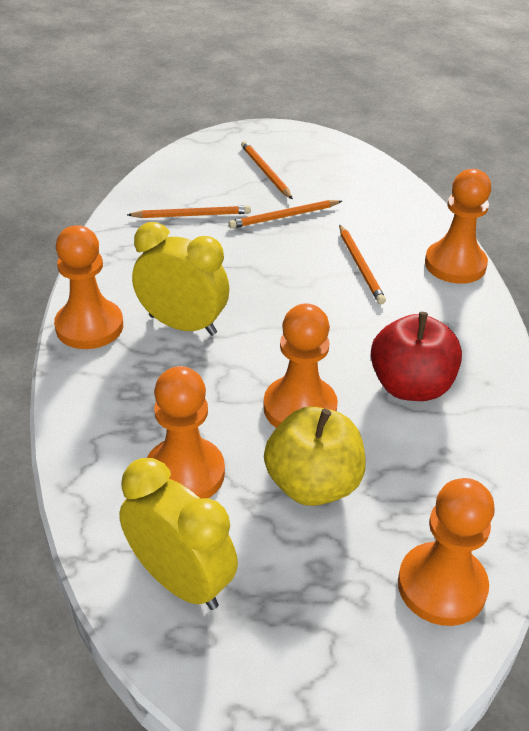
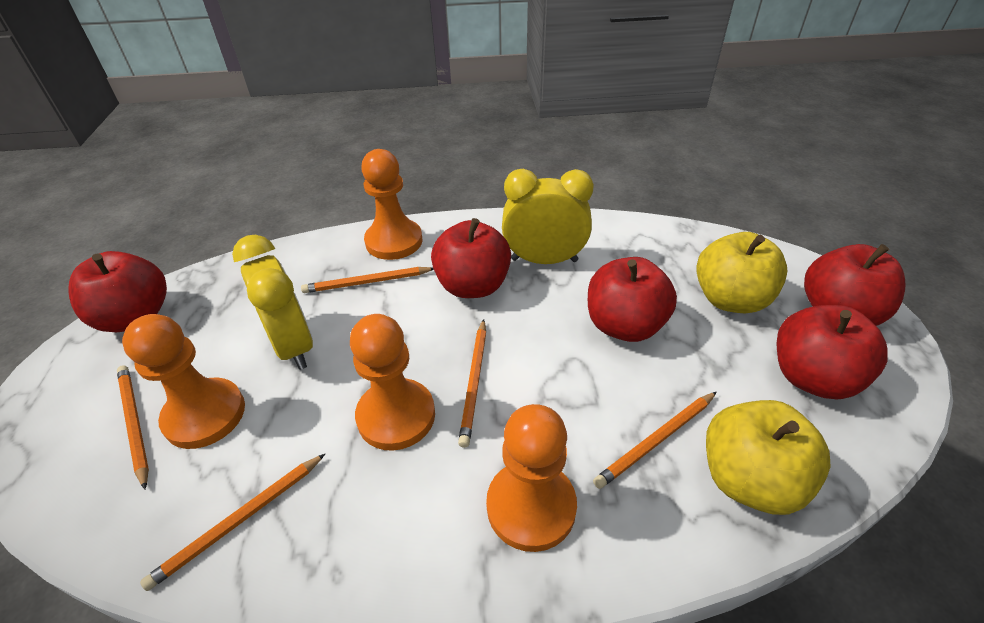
orange pawn: [54,225,123,349] [147,366,225,499] [263,304,338,428] [398,478,495,626] [425,169,491,284] = 5 -> [122,314,245,449] [350,314,435,451] [361,149,423,260] [486,404,577,552] = 4
orange pencil: [127,205,251,218] [229,200,342,229] [241,141,293,199] [339,224,386,304] = 4 -> [117,365,149,489] [140,454,325,591] [301,267,434,293] [458,319,486,448] [593,392,717,489] = 5
red apple: [371,312,462,401] = 1 -> [68,251,167,332] [431,218,511,298] [588,257,677,342] [776,305,888,399] [804,244,906,326] = 5
yellow apple: [264,406,366,506] = 1 -> [696,232,787,313] [706,400,831,515] = 2

